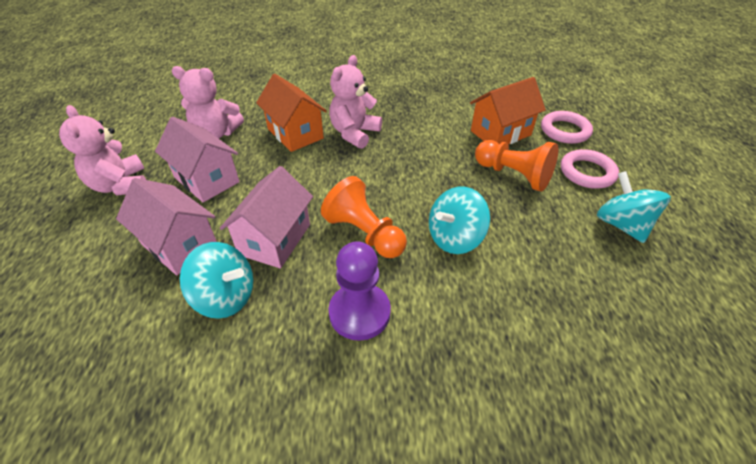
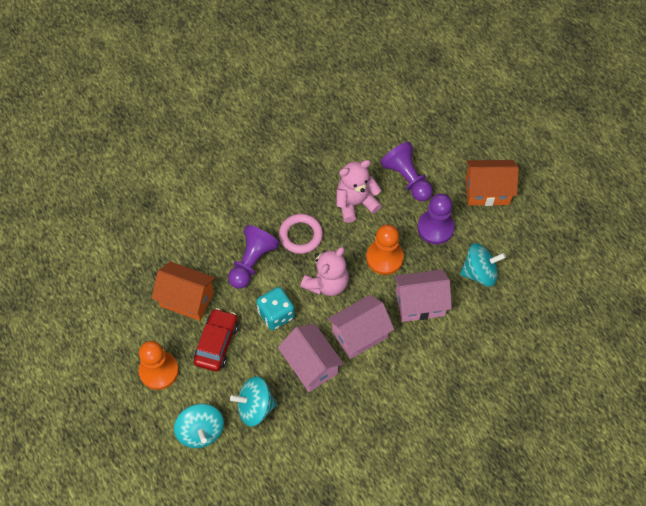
pink ring: [541,111,593,144] [561,149,619,189] = 2 -> [279,214,323,254] = 1
pink teddy bear: [59,105,146,196] [172,66,244,139] [329,55,382,149] = 3 -> [301,247,349,296] [337,160,382,223] = 2
purple pawn: [329,241,391,341] = 1 -> [228,225,279,289] [380,142,433,201] [417,194,455,244] = 3
red car: none = 0 -> [194,308,238,372] = 1
turquoise dice: none = 0 -> [256,287,295,330] = 1

